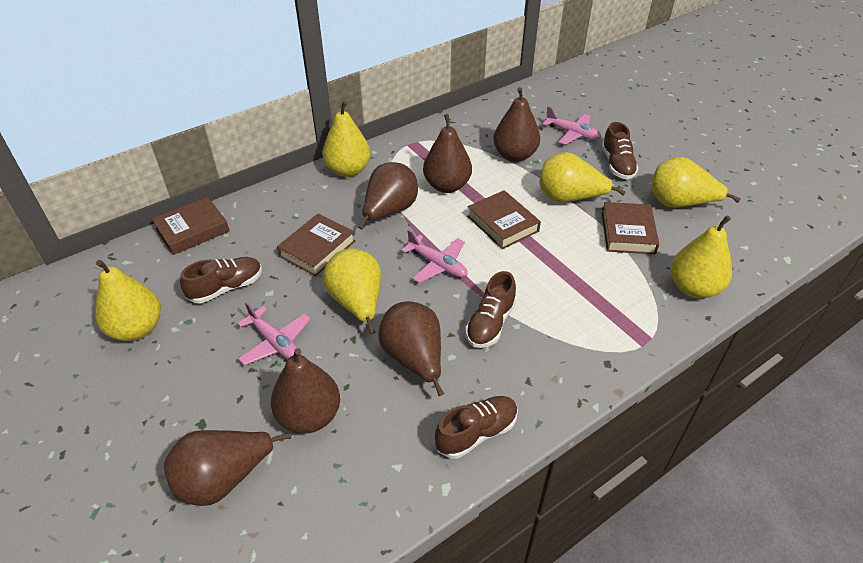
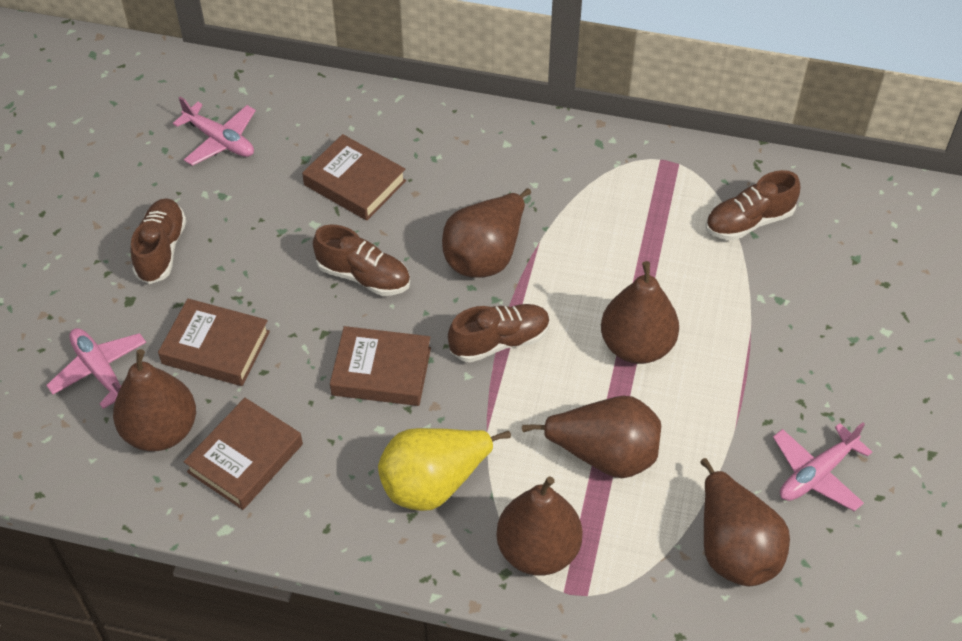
yellow pear: [95,260,161,341] [322,101,371,177] [323,248,381,334] [540,152,626,203] [651,157,741,208] [671,216,732,298] = 6 -> [378,428,511,511] = 1

